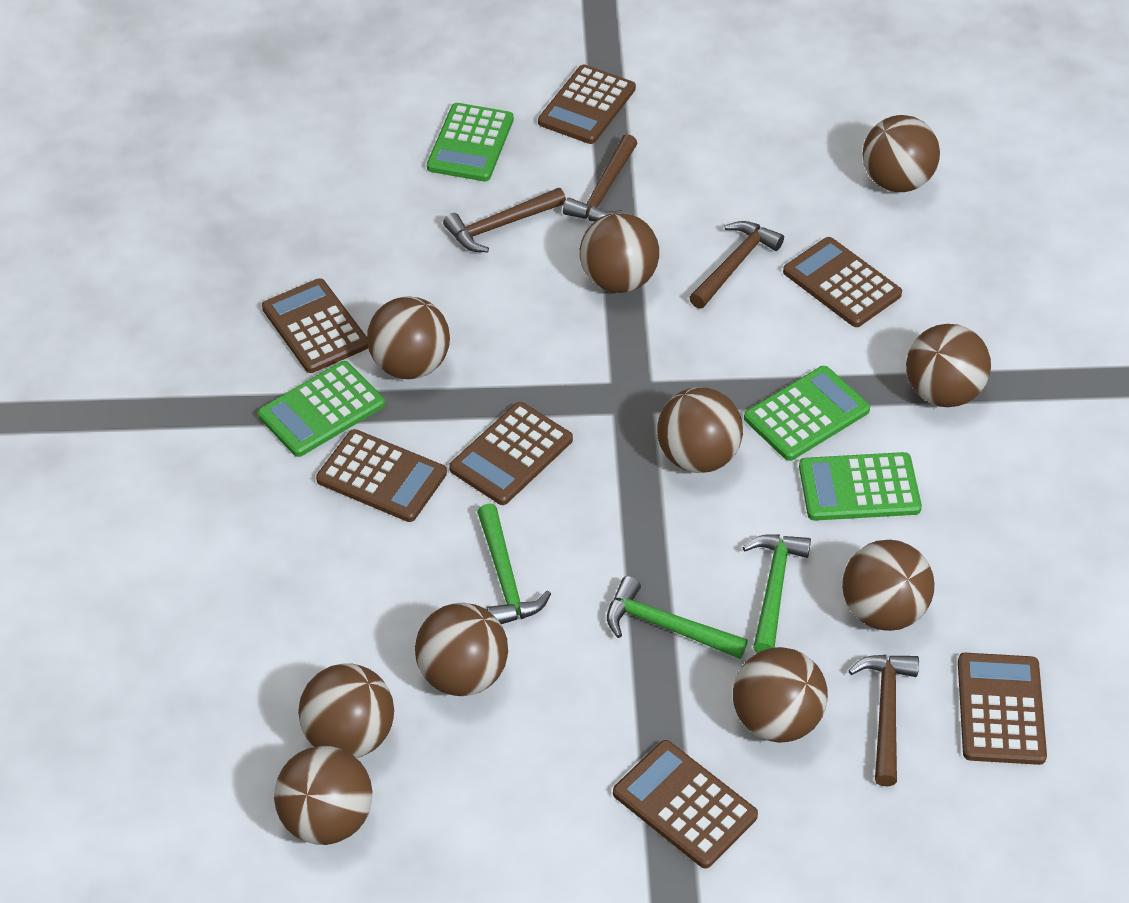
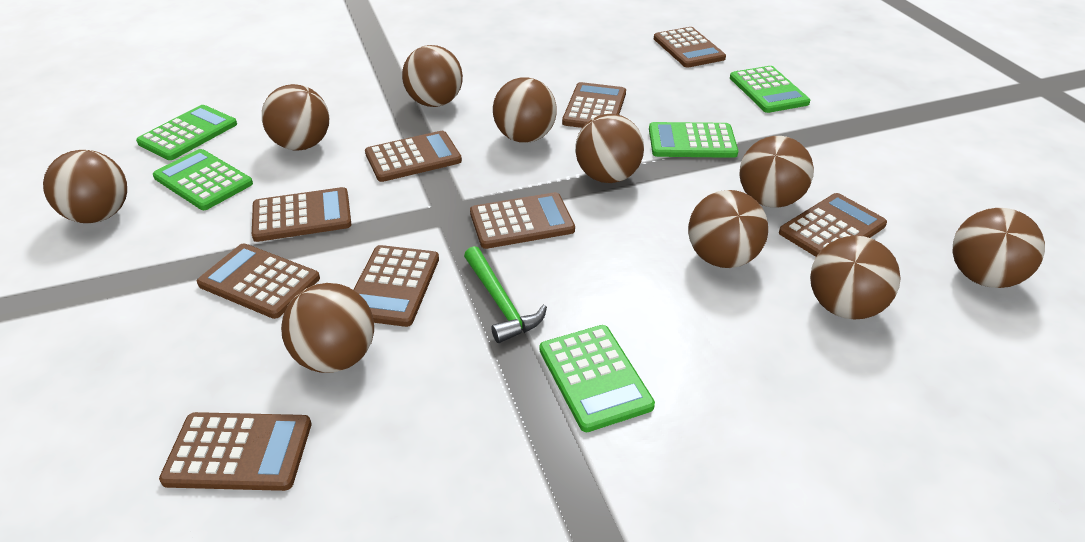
brown calculator: [262,278,368,373] [316,429,447,522] [449,402,573,505] [538,65,636,144] [613,740,758,868] [783,237,902,327] [958,653,1047,765] = 7 -> [159,412,311,491] [197,243,320,319] [252,187,351,242] [353,245,439,327] [365,131,462,182] [470,192,575,249] [562,82,626,128] [654,27,726,68] [779,193,887,257] = 9
brown hammer: [443,188,566,252] [563,134,637,221] [689,221,784,309] [849,655,919,786] = 4 -> none = 0
green calculator: [258,361,385,457] [427,103,514,181] [744,366,870,461] [799,452,922,521] = 4 -> [136,105,237,160] [153,149,253,210] [540,325,655,432] [649,122,738,158] [730,66,810,113] = 5
green hammer: [477,503,551,624] [607,576,748,659] [742,534,811,653] = 3 -> [464,246,547,343] = 1

